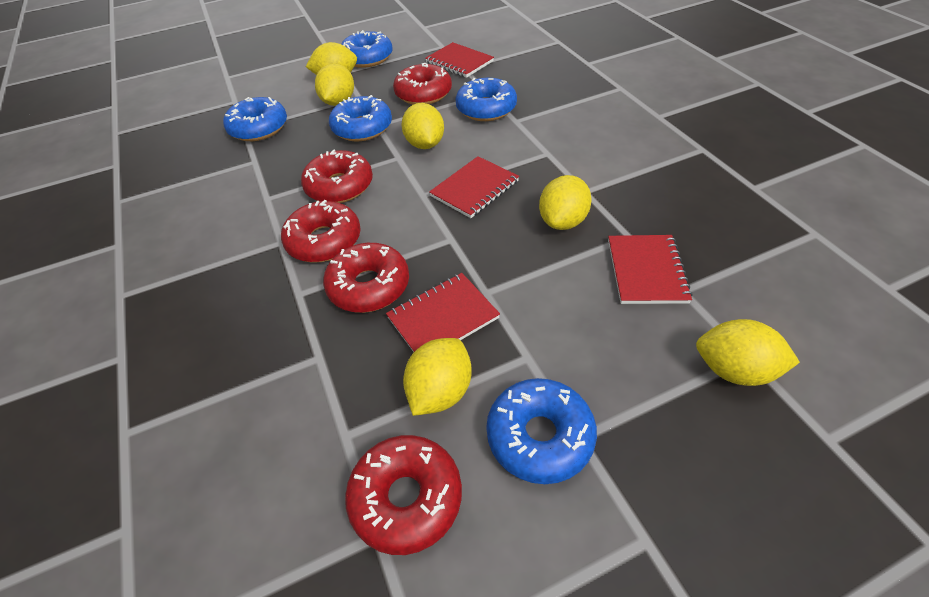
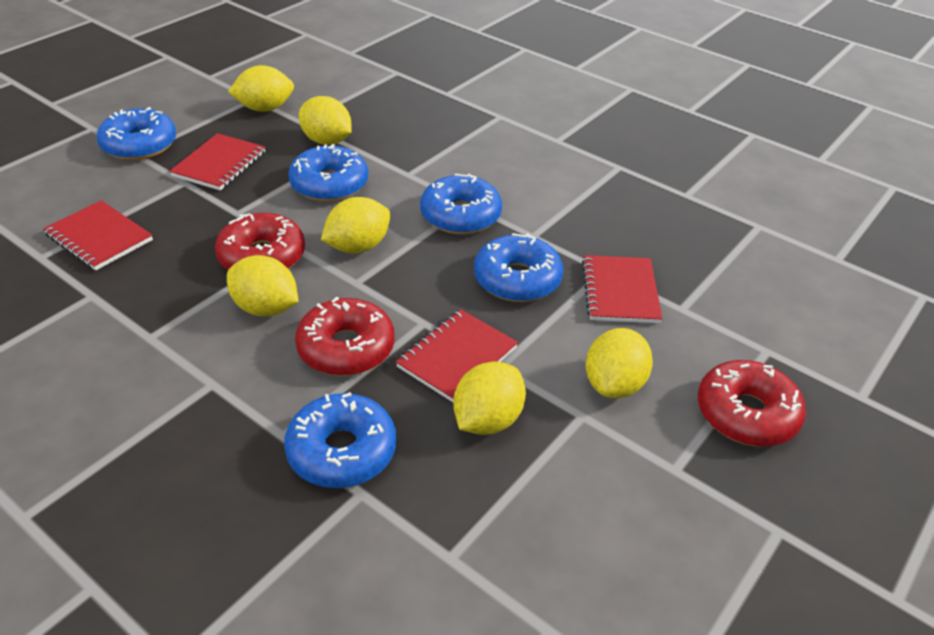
red donut: [281,200,361,263] [301,149,373,203] [323,243,409,313] [345,435,462,555] [393,63,452,105] = 5 -> [215,213,305,270] [295,297,395,376] [698,360,806,447] = 3

